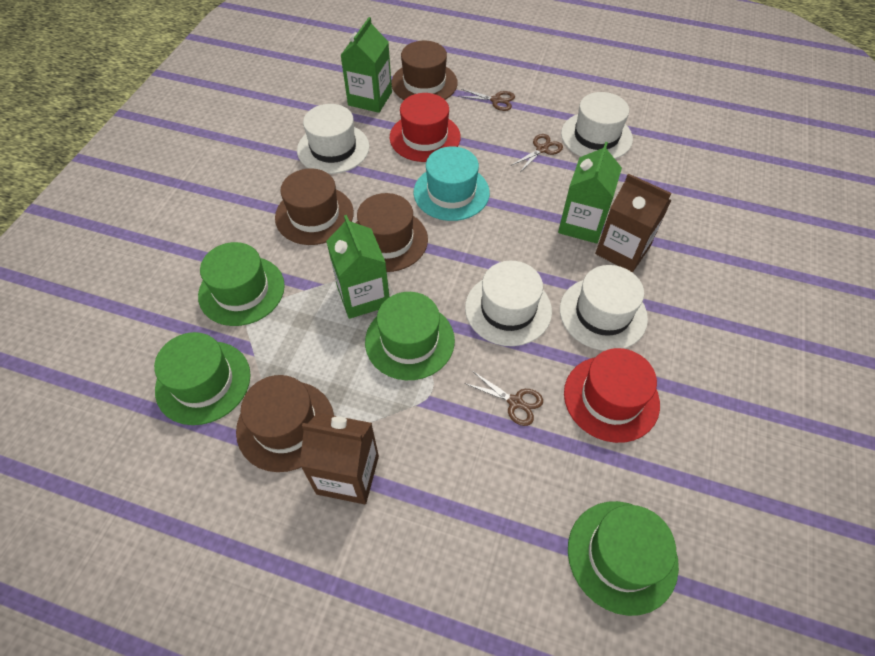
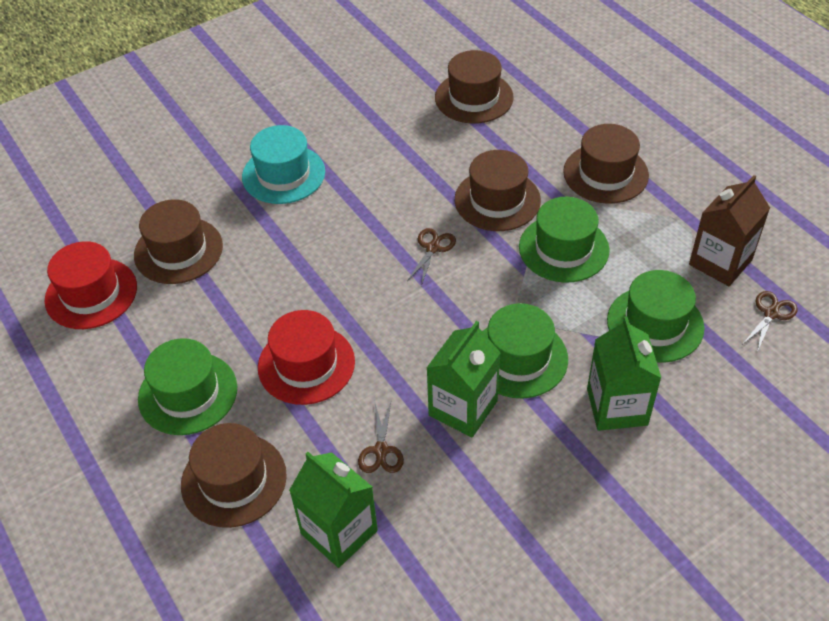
brown carton: [300,413,379,504] [595,173,671,272] = 2 -> [689,175,770,286] = 1
brown hat: [236,375,334,472] [275,168,354,245] [356,193,428,272] [391,41,458,100] = 4 -> [134,199,223,284] [181,423,287,528] [435,50,514,124] [455,150,541,231] [563,124,649,204] = 5
white hat: [297,104,370,174] [465,261,552,346] [560,265,648,351] [561,92,633,159] = 4 -> none = 0

